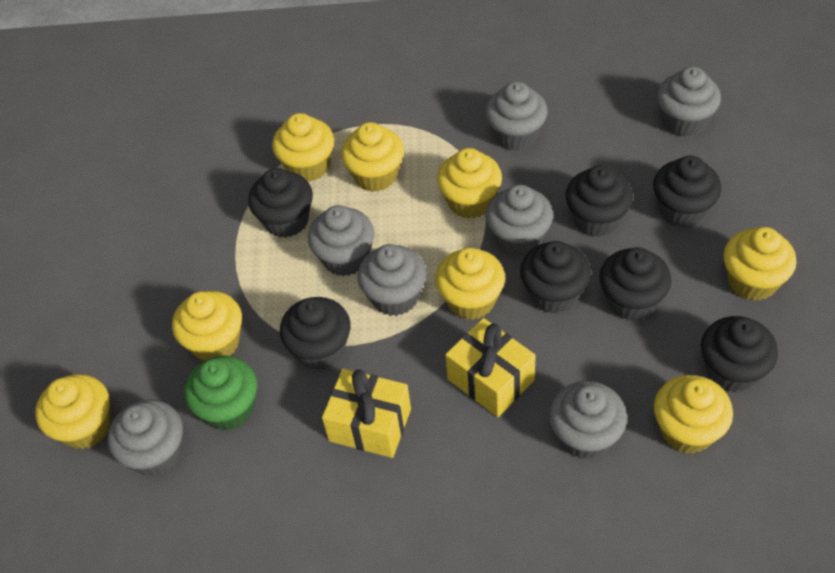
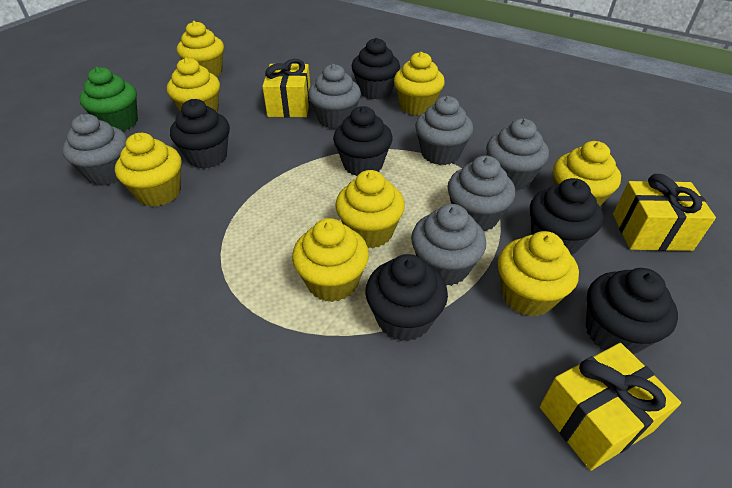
black cupcake: [248,168,313,238] [280,297,351,370] [520,241,591,314] [565,165,633,237] [599,247,672,321] [653,156,722,228] [701,316,778,392] = 7 -> [170,99,230,169] [333,106,393,176] [352,38,400,99] [365,254,448,342] [530,178,603,255] [586,268,678,354] = 6
grey cupcake: [108,400,183,476] [308,205,374,276] [357,244,427,316] [485,81,548,151] [486,185,553,256] [549,381,627,460] [657,66,721,137] = 7 -> [62,114,127,186] [308,64,361,129] [411,204,486,286] [415,96,473,165] [447,156,515,231] [486,119,549,190] = 6
yellow gift: [322,368,411,458] [445,318,536,417] = 2 -> [262,59,310,117] [539,343,681,471] [613,174,716,251] = 3

